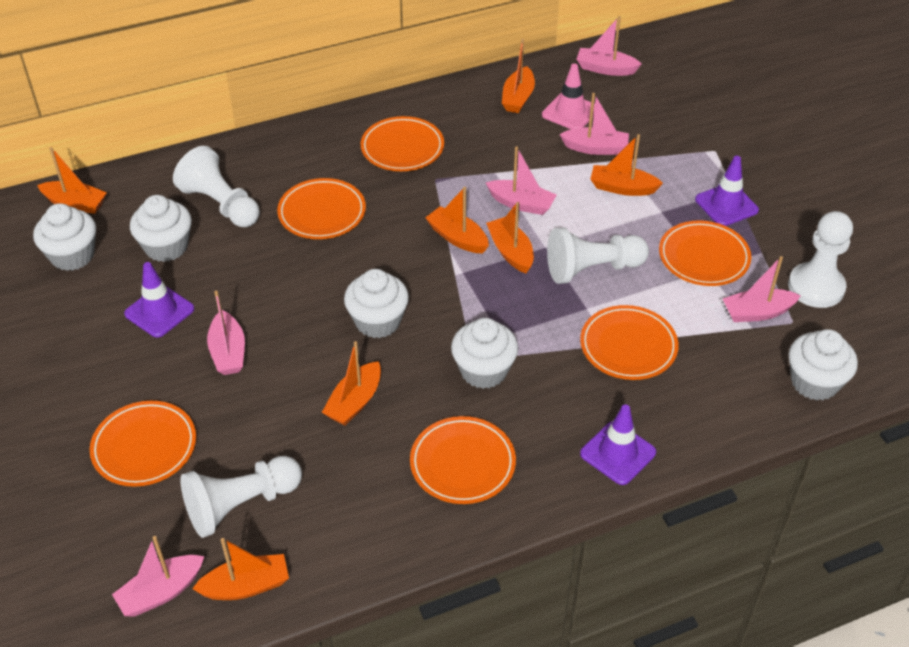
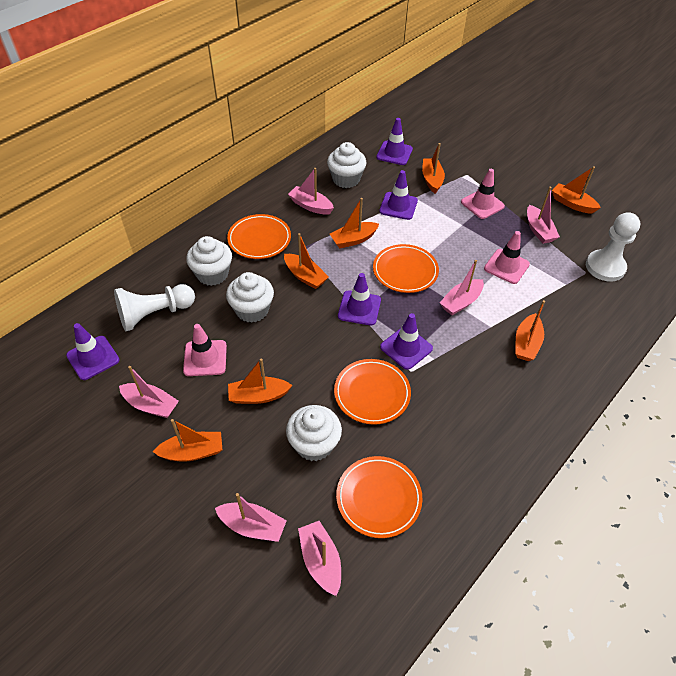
orange plate: [90,401,196,487] [277,178,366,239] [361,116,444,171] [410,416,516,504] [580,305,679,380] [659,220,751,286] = 6 -> [227,214,291,259] [334,359,411,425] [336,456,422,538] [373,244,439,293] = 4
pink traffic cone: [542,63,595,129] = 1 -> [183,324,227,376] [461,169,505,219] [484,231,530,284] = 3
purple traffic cone: [124,262,194,338] [580,405,656,485] [695,156,759,226] = 3 -> [66,323,120,380] [338,273,381,326] [376,118,413,165] [379,170,418,220] [380,313,433,370] = 5
white cupcake: [33,203,96,271] [130,195,192,262] [344,269,409,338] [451,318,518,389] [788,329,858,400] = 5 -> [186,236,232,286] [226,272,274,323] [286,405,342,461] [327,142,367,188] = 4
white pawn: [173,146,260,227] [180,456,302,538] [547,227,649,284] [788,211,853,308] = 4 -> [114,284,195,332] [586,212,640,282] = 2

